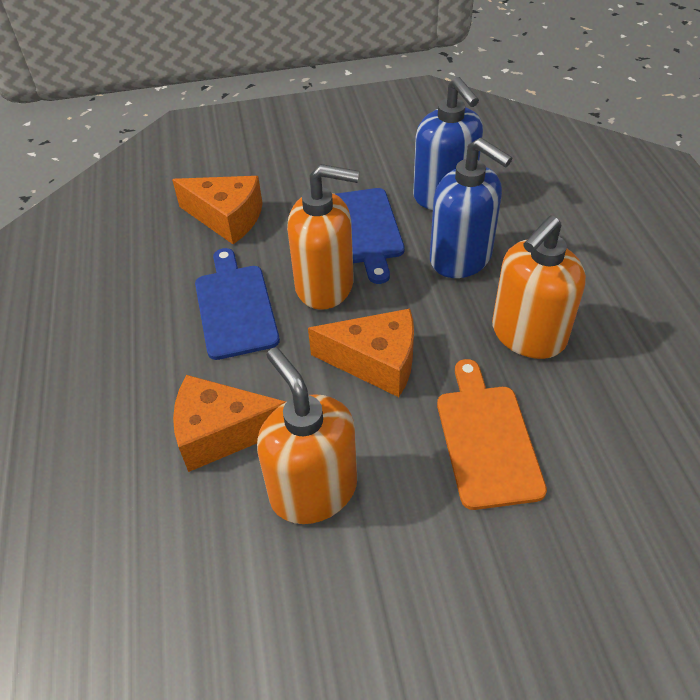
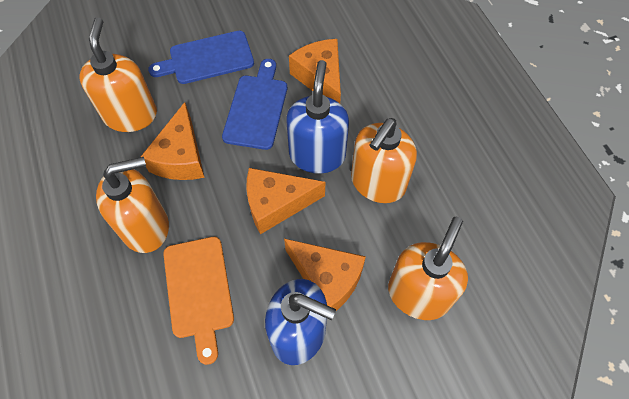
orange cheese: [172,176,263,244] [173,375,286,472] [308,309,414,397] = 3 -> [141,102,205,180] [246,168,326,234] [284,239,366,311] [289,39,341,104] = 4
orange soap dispenser: [257,347,357,524] [287,164,359,310] [492,215,586,359] = 3 -> [79,17,157,132] [96,157,169,253] [351,118,417,203] [388,217,468,320] = 4

